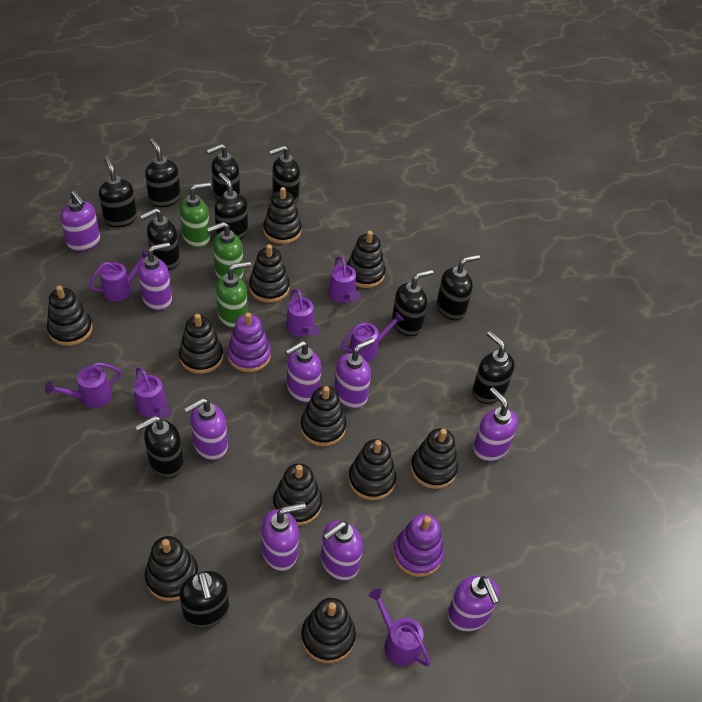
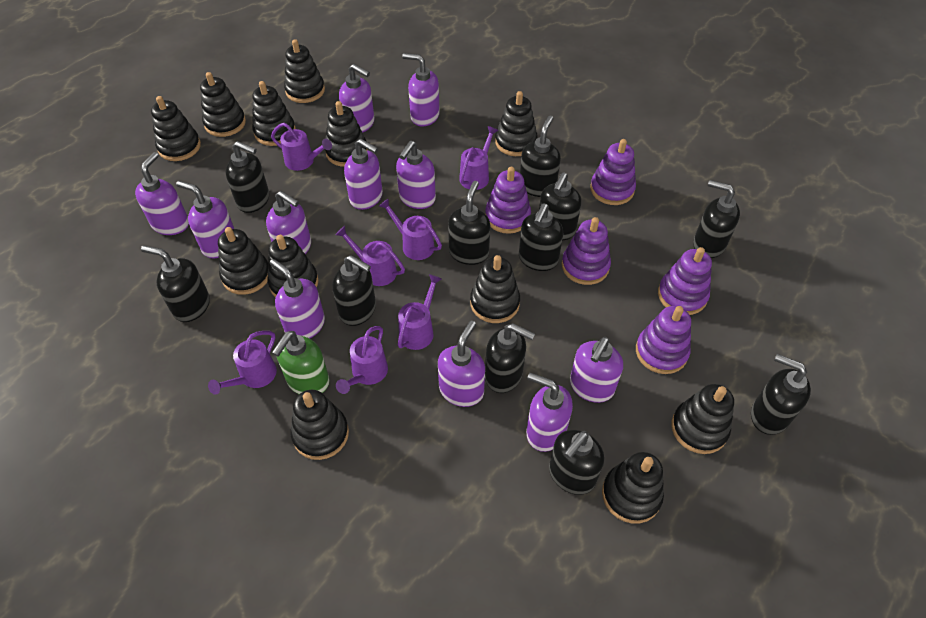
black stacking toy: [47,285,93,346] [145,536,198,601] [179,314,223,374] [249,244,290,303] [263,187,302,244] [273,463,322,526] [300,386,346,446] [301,598,356,663] [347,231,385,288] [348,439,396,500] [410,428,458,489] = 11 -> [151,96,201,161] [200,72,246,137] [218,227,268,295] [252,81,296,146] [268,235,318,297] [284,39,325,103] [291,390,349,460] [325,101,368,167] [470,255,520,323] [495,91,537,156] [602,452,664,524] [671,384,734,454] = 12
green soap dispenser: [180,182,211,248] [207,222,244,279] [216,261,251,328] = 3 -> [272,331,330,394] = 1
purple soap dispenser: [61,191,100,251] [138,242,172,310] [184,398,228,460] [261,502,306,571] [285,341,321,403] [321,521,363,581] [334,338,375,408] [447,575,500,632] [473,387,518,461] = 9 -> [135,152,189,235] [176,181,234,258] [266,191,311,254] [270,259,325,339] [339,64,375,133] [344,139,383,210] [396,141,436,209] [402,53,440,126] [438,321,485,407] [526,373,573,452] [570,337,623,403] = 11
purple stacking toy: [227,313,271,372] [393,514,444,577] = 2 -> [485,167,531,234] [562,217,611,285] [590,139,636,205] [636,306,691,374] [658,247,712,315] = 5

